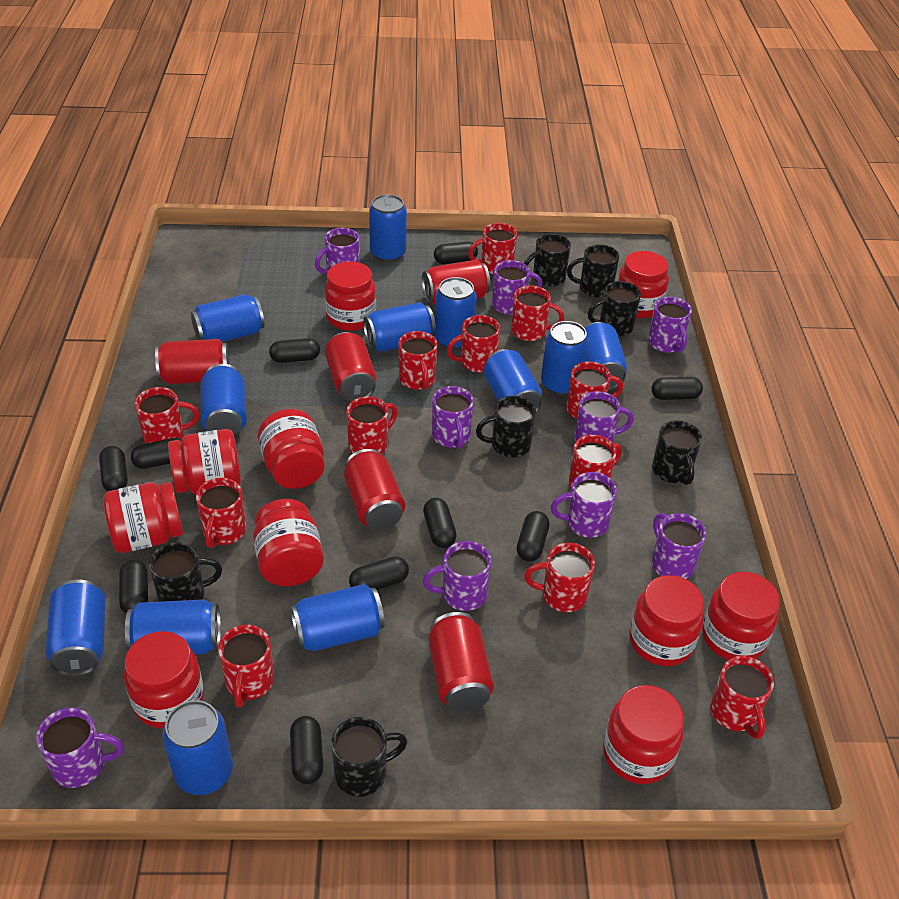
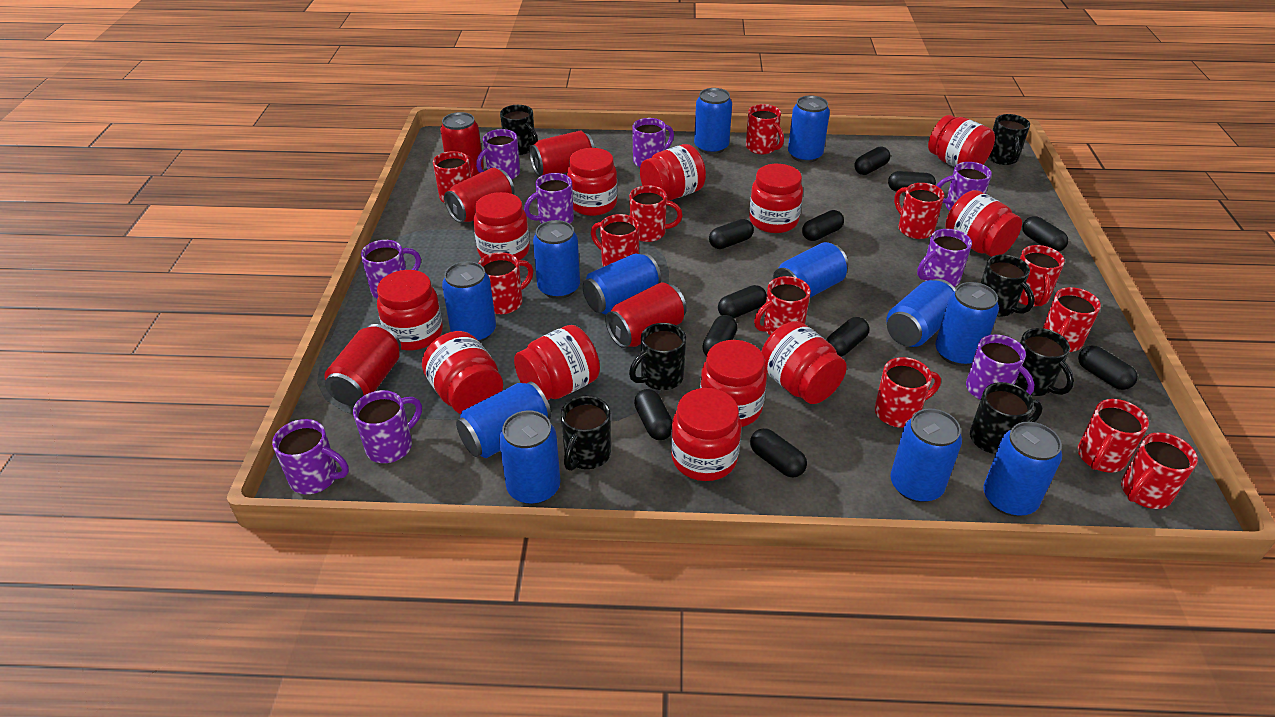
black capsule: [99,446,128,491] [119,560,148,614] [131,438,182,469] [269,338,320,363] [290,716,323,784] [349,556,409,590] [423,498,457,548] [434,242,478,264] [517,511,549,562] [651,377,703,400] = 10 -> [634,389,673,440] [702,315,737,356] [709,219,754,249] [718,285,767,318] [750,428,807,478] [802,210,844,241] [826,317,869,357] [854,146,890,175] [888,171,936,191] [1022,216,1068,252] [1078,345,1138,390] = 11
red jar: [103,482,183,553] [124,631,204,728] [168,429,241,494] [253,499,324,586] [258,409,325,489] [325,261,376,331] [603,685,684,784] [618,251,669,318] [629,575,704,666] [702,572,780,660] = 10 -> [377,270,443,350] [422,331,503,414] [473,192,530,261] [514,325,600,400] [567,148,617,216] [640,144,706,200] [671,388,741,481] [700,340,767,427] [749,164,803,233] [761,321,847,404] [928,115,995,167] [945,190,1022,257] = 12

